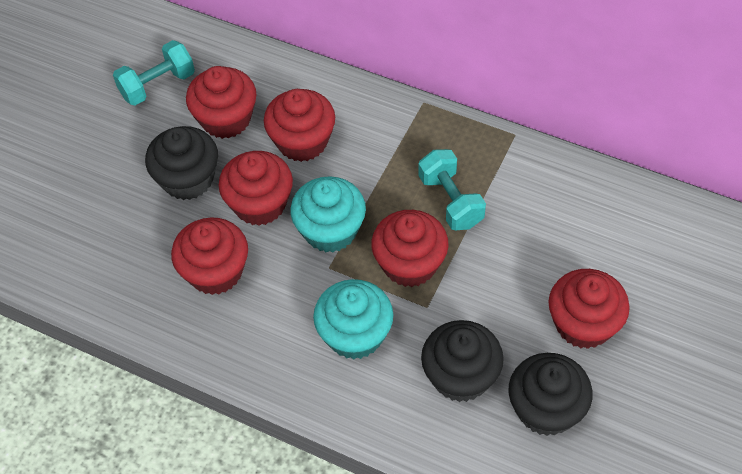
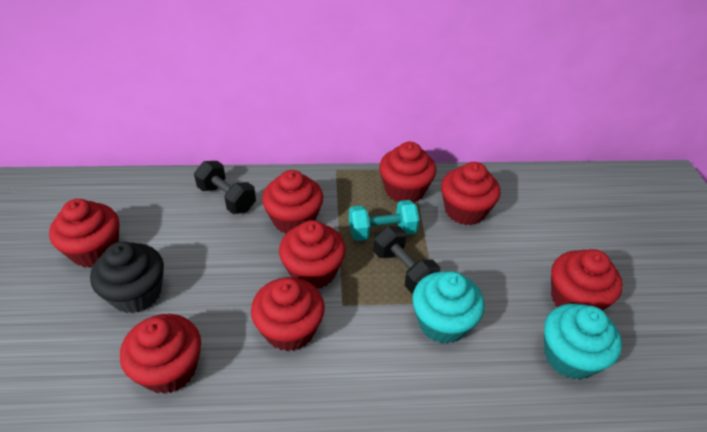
black cupcake: [145,126,218,200] [421,320,504,402] [508,353,593,436] = 3 -> [90,241,164,313] = 1
black dumbbell: none = 0 -> [194,161,256,214] [373,226,440,294] = 2
red cupcake: [171,217,248,295] [186,66,256,139] [219,151,293,226] [264,89,335,162] [371,210,449,287] [549,269,630,349] = 6 -> [49,199,119,268] [120,314,201,394] [251,277,325,351] [262,170,323,234] [279,220,346,288] [379,142,436,203] [441,162,500,225] [551,249,623,311] = 8
turquoise dumbbell: [113,40,195,105] [419,149,486,230] = 2 -> [349,200,420,241] = 1

